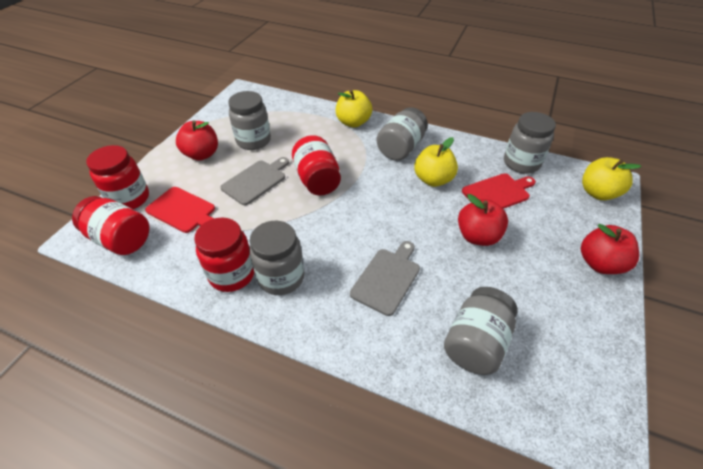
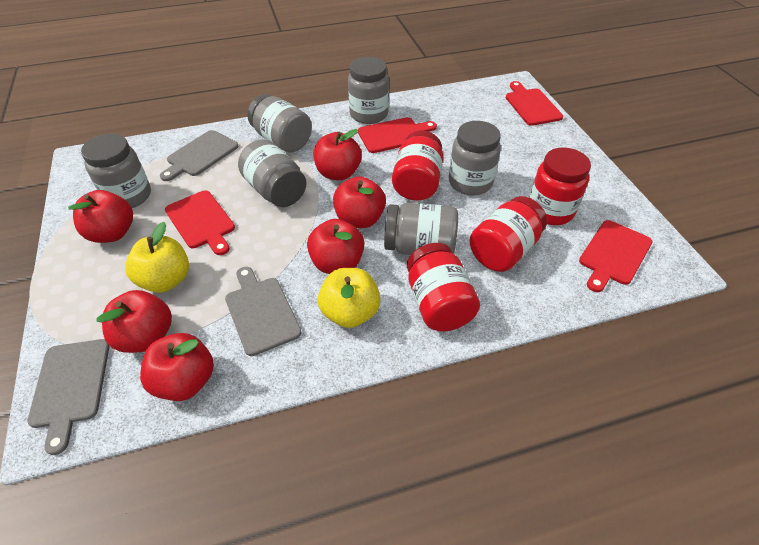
grey cutting board: [221,157,289,205] [350,241,420,316] = 2 -> [27,339,110,455] [160,130,239,181] [225,267,301,356] = 3
grey jar: [228,91,271,150] [249,221,305,295] [376,107,428,161] [444,287,518,375] [504,112,556,174] = 5 -> [81,134,151,208] [238,139,306,207] [247,94,312,152] [348,57,389,124] [384,203,458,255] [449,121,501,195] = 6
red apple: [176,121,218,161] [458,194,508,246] [581,224,639,274] = 3 -> [68,190,133,243] [97,290,172,353] [140,333,214,401] [307,219,364,274] [313,129,362,180] [333,176,386,228] = 6
red cutting board: [145,187,215,233] [462,173,536,209] = 2 -> [165,190,235,255] [358,117,437,153] [506,81,563,126] [579,220,653,292] = 4
yellow apple: [336,90,372,127] [414,137,458,187] [582,157,641,200] = 3 -> [125,222,189,293] [318,268,381,328] = 2

